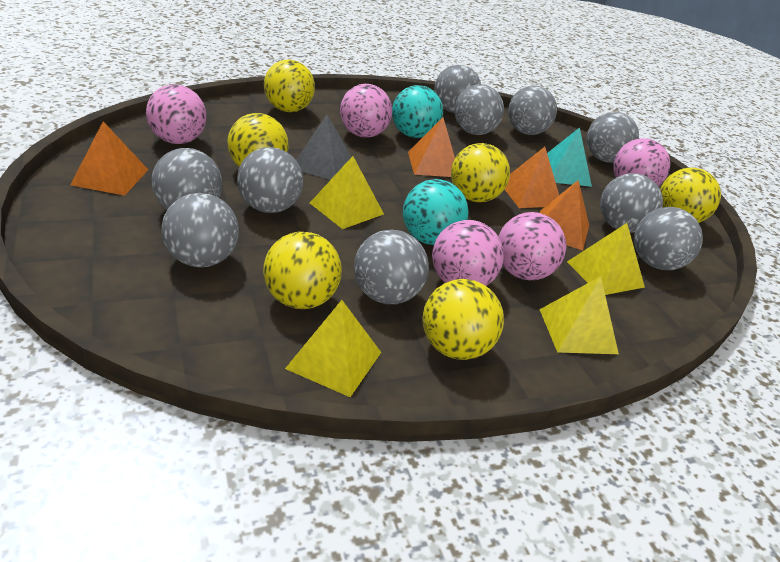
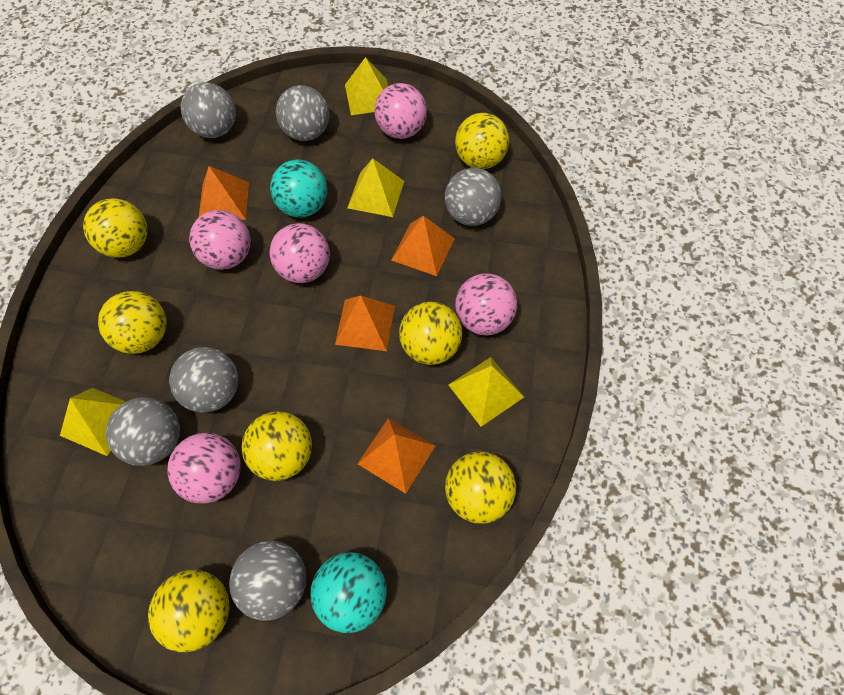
grey ball: [152,148,222,210] [161,193,239,268] [237,147,303,213] [354,230,429,304] [434,65,481,113] [454,84,504,135] [508,86,557,135] [587,112,639,163] [600,173,663,233] [634,207,703,270] = 10 -> [106,397,180,466] [169,347,238,413] [181,82,236,138] [229,541,307,621] [276,85,329,141] [445,168,501,226] = 6
grey pyramid: [296,115,351,180] = 1 -> none = 0
turquoise pyramid: [547,127,592,187] = 1 -> none = 0
yellow ball: [227,113,289,167] [263,232,342,309] [264,60,315,112] [422,279,504,360] [451,143,510,202] [660,167,721,223] = 6 -> [83,198,147,258] [98,291,166,354] [148,570,229,652] [242,411,312,481] [399,302,462,365] [445,451,516,524] [455,113,509,169] = 7

